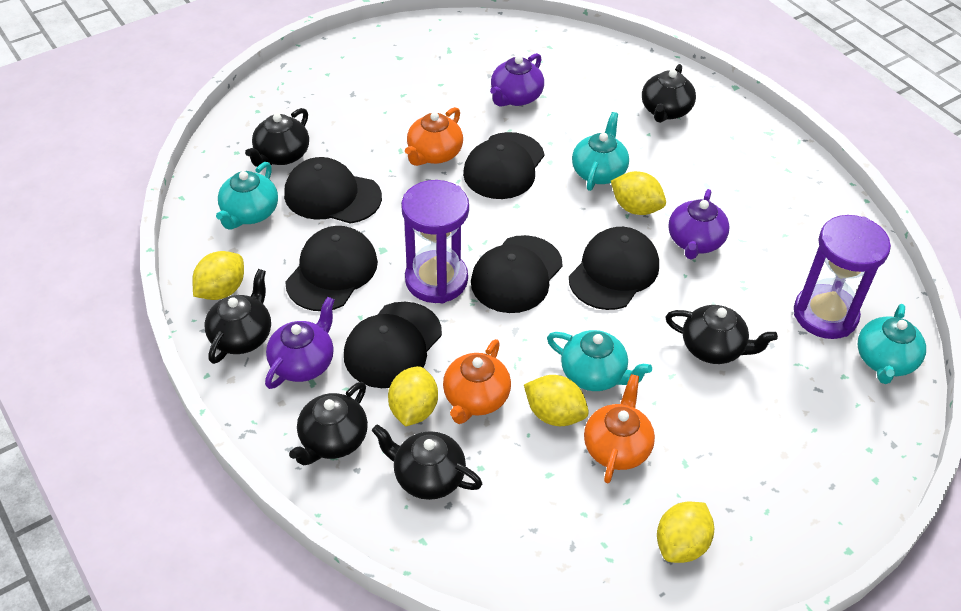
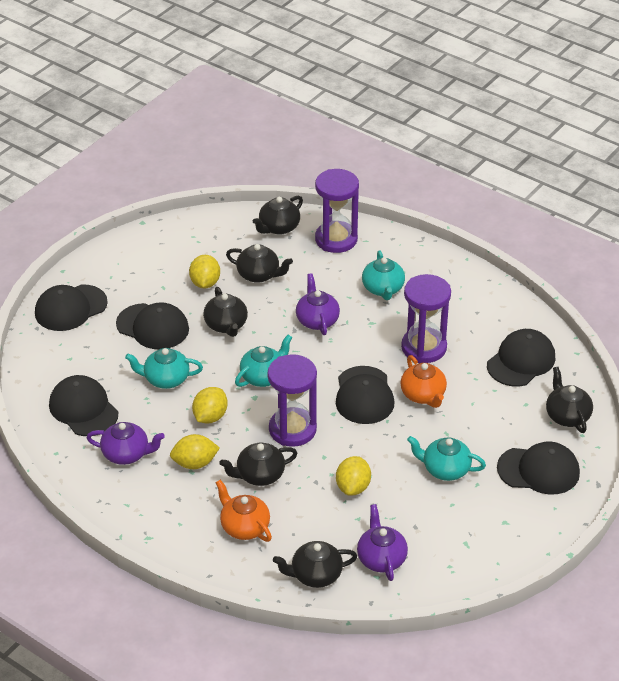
orange teapot: [405,107,463,166] [443,339,511,424] [584,374,655,483] = 3 -> [216,480,272,542] [400,355,447,408] = 2
purple hourglass: [401,180,469,303] [794,215,891,339] = 2 -> [267,354,317,447] [315,169,359,253] [401,274,451,363] = 3
yellow lemon: [192,251,244,300] [388,366,438,427] [524,375,589,426] [611,171,666,215] [657,502,714,563] = 5 -> [170,434,220,469] [189,255,220,289] [192,387,228,423] [336,456,371,496] = 4

